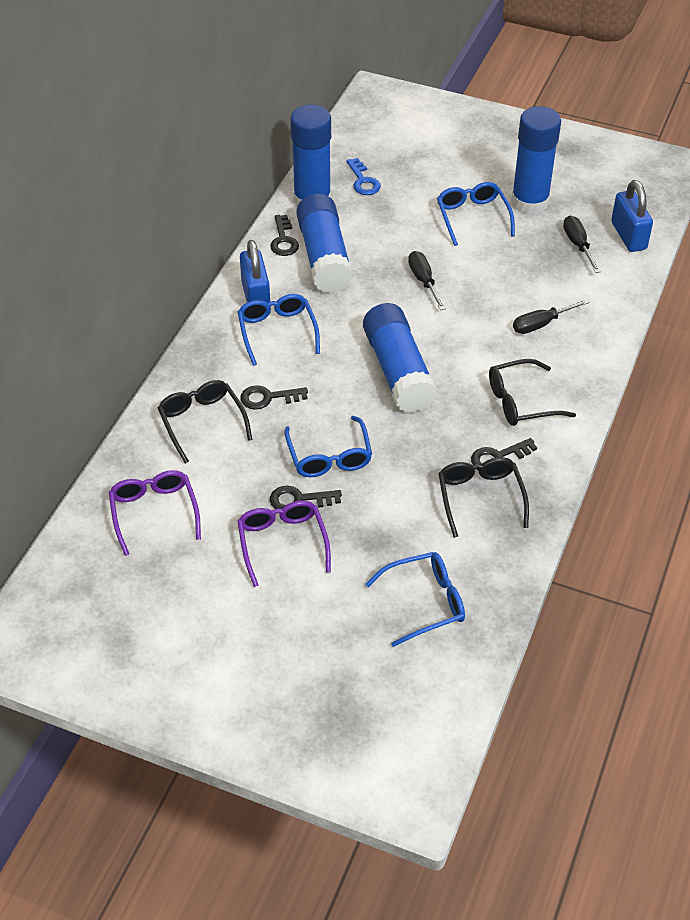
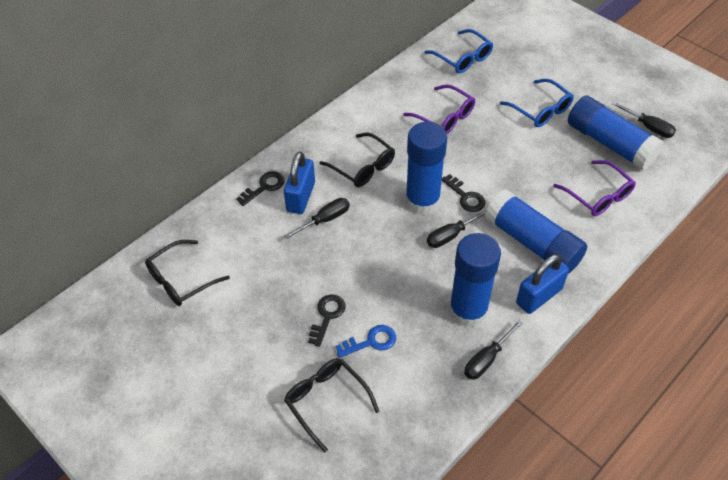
black key: [240,385,308,410] [270,215,299,256] [270,486,342,509] [471,438,537,470] = 4 -> [236,171,284,206] [308,294,346,347] [442,174,485,212] = 3
black screwdriver: [408,251,446,310] [513,299,590,334] [563,215,601,273] = 3 -> [284,198,350,240] [427,209,487,248] [464,320,523,380] [611,101,676,138] = 4
blue glasses: [238,294,320,366] [284,416,372,477] [365,552,465,647] [437,182,515,246] = 4 -> [424,29,493,73] [500,79,574,127] = 2

